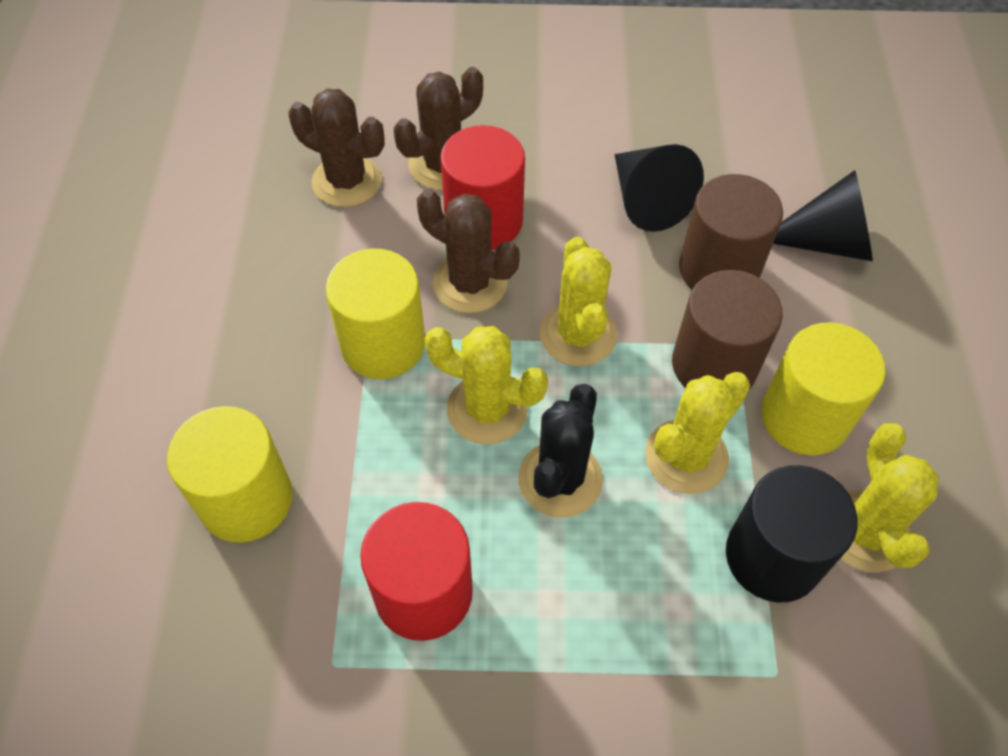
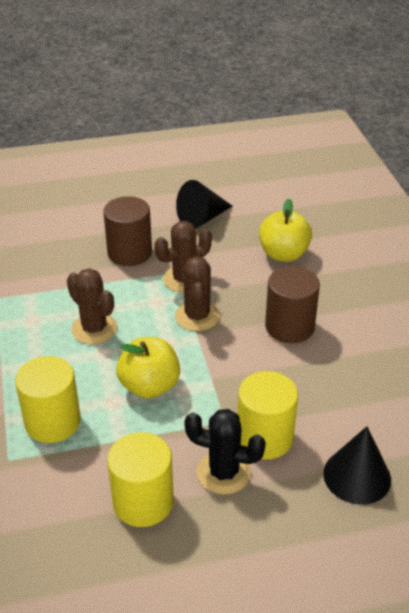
black cylinder: [726,465,858,603] = 1 -> none = 0
red cylinder: [360,502,473,641] [440,125,525,250] = 2 -> none = 0
yellow apple: none = 0 -> [116,337,180,399] [259,199,312,262] = 2
yellow cactus: [425,326,548,444] [540,237,617,366] [645,372,750,494] [840,423,939,573] = 4 -> none = 0

